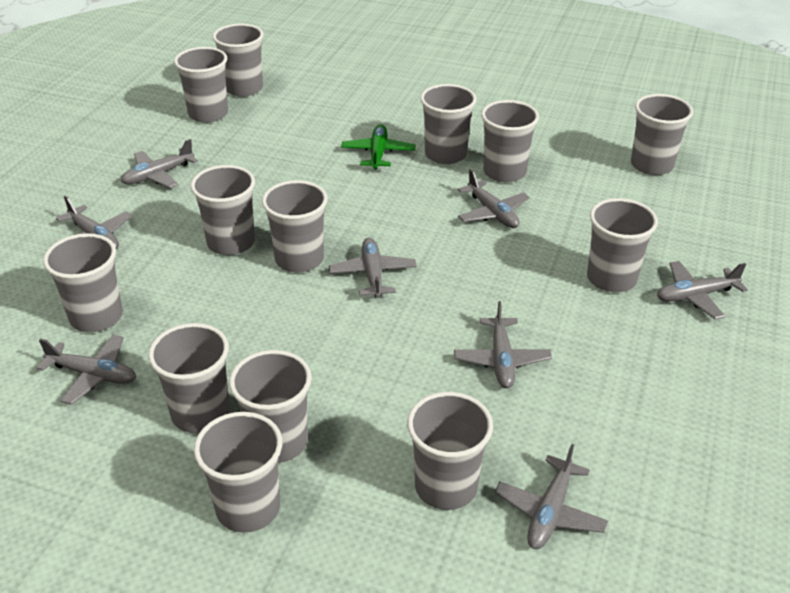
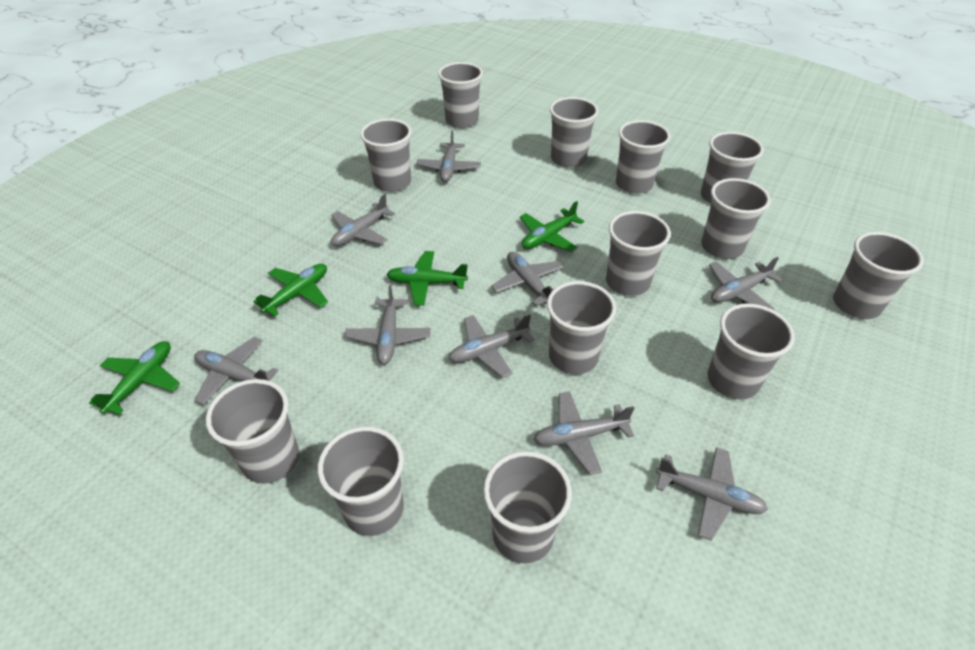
green plane: [341,124,416,170] = 1 -> [89,341,180,415] [253,264,328,317] [386,251,468,306] [520,201,584,252] = 4
grey plane: [37,334,136,405] [56,196,132,249] [121,139,198,188] [329,238,417,298] [454,301,552,388] [458,169,530,228] [495,444,608,549] [657,261,748,319] = 8 -> [194,337,278,405] [331,194,395,246] [345,285,431,364] [416,131,481,182] [448,314,535,378] [491,252,563,306] [534,391,634,475] [656,447,768,541] [709,257,782,310] = 9

